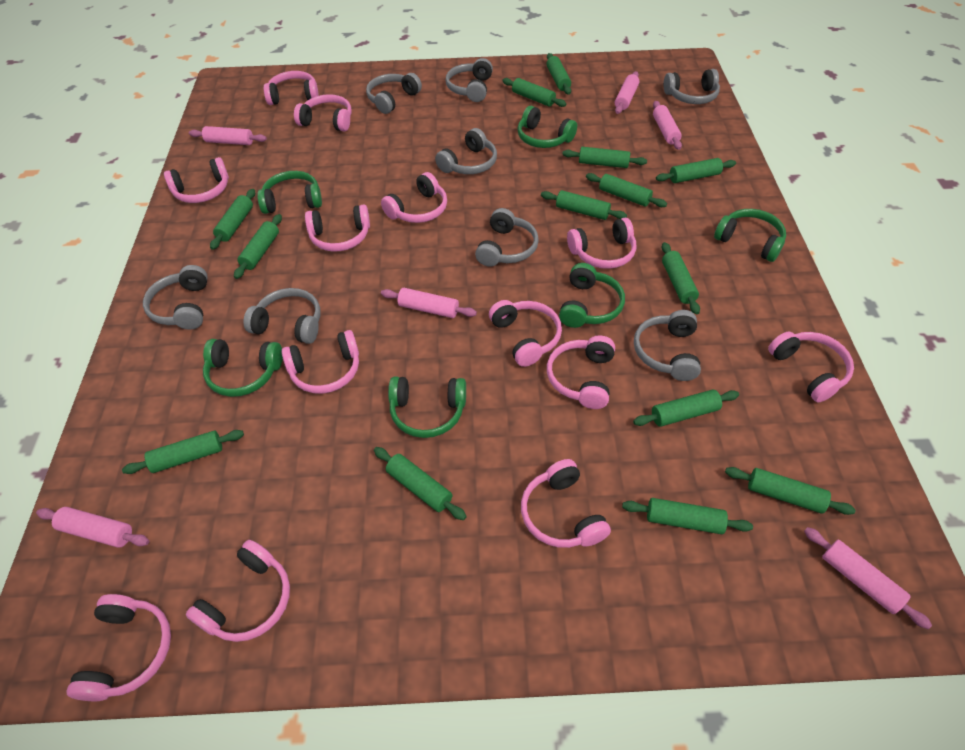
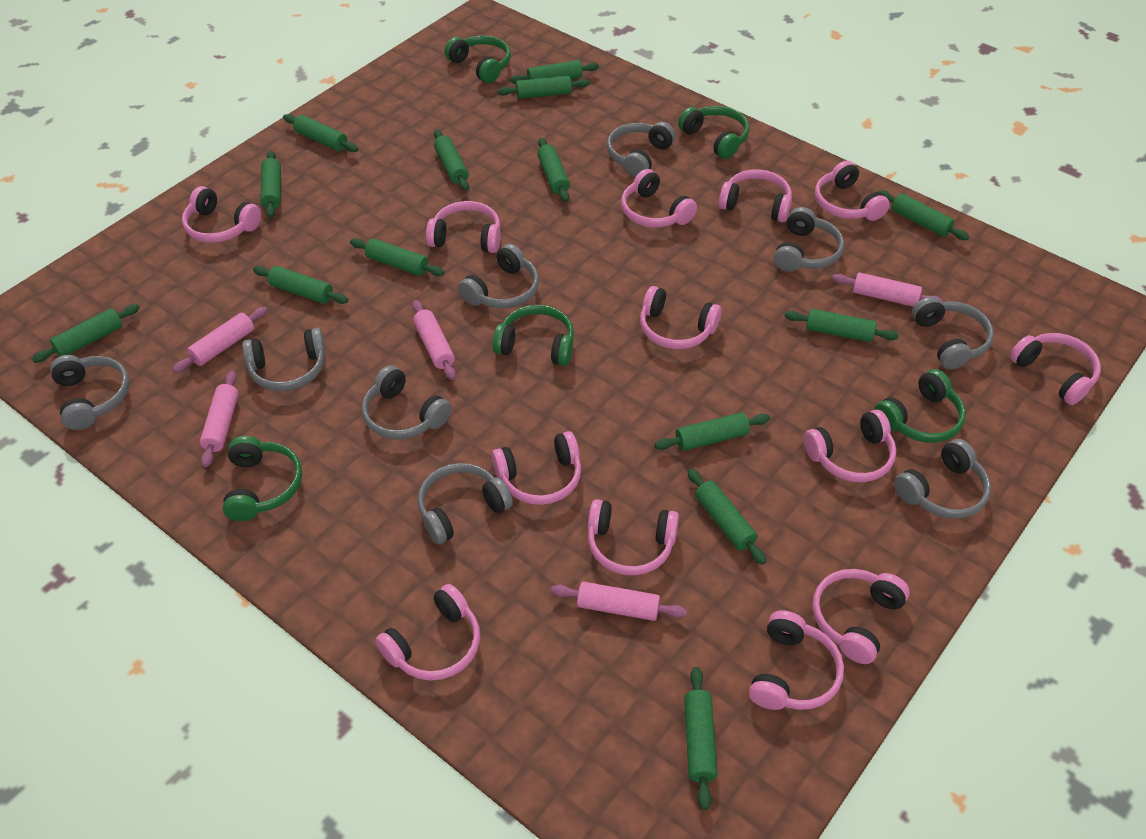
green headphones: [203,339,283,397] [257,171,322,214] [388,377,466,438] [517,106,577,148] [559,263,625,328] [714,209,786,262] = 6 -> [222,436,302,521] [445,35,511,83] [492,305,574,366] [678,106,750,159] [874,369,966,443] = 5
grey headphones: [143,265,208,330] [243,288,320,344] [366,73,422,114] [435,128,497,174] [446,58,493,102] [475,208,539,267] [634,310,701,381] [663,69,720,104] = 8 -> [50,355,130,430] [242,328,326,391] [362,365,451,439] [418,463,513,544] [458,244,539,309] [607,122,676,177] [774,207,844,272] [894,439,991,519] [912,297,994,370] = 9
pink rolling pin: [36,507,149,548] [189,126,267,145] [381,288,477,318] [615,71,639,114] [653,101,682,150] [804,527,932,629] = 6 -> [172,307,268,373] [200,371,239,467] [413,300,456,380] [551,582,687,621] [832,272,943,307] = 5

